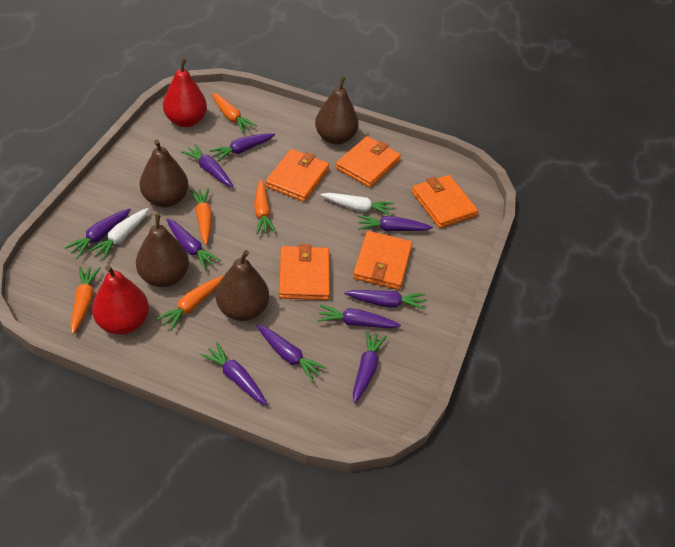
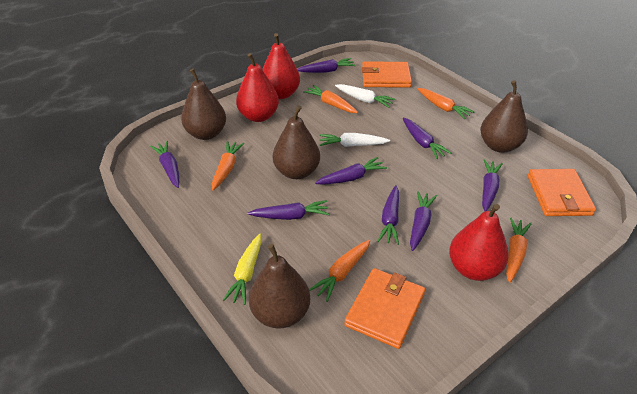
orange wallet: [265,149,329,202] [279,244,330,300] [336,136,401,188] [353,231,413,290] [412,175,478,228] = 5 -> [344,268,425,349] [362,61,412,88] [528,169,596,216] = 3
purple carrot: [64,209,131,258] [166,219,221,270] [181,144,233,187] [200,342,267,405] [209,133,275,162] [256,324,327,382] [317,305,401,328] [344,290,425,310] [353,330,387,403] [358,215,433,231] = 10 -> [150,141,179,188] [248,200,330,220] [297,58,356,73] [315,157,387,184] [377,185,399,245] [403,117,451,159] [410,191,437,251] [482,159,503,211] = 8
red pear: [92,265,149,335] [163,58,207,127] = 2 -> [236,53,279,122] [262,33,300,99] [449,204,509,281] = 3
yellow carrot: none = 0 -> [222,234,262,305] = 1

